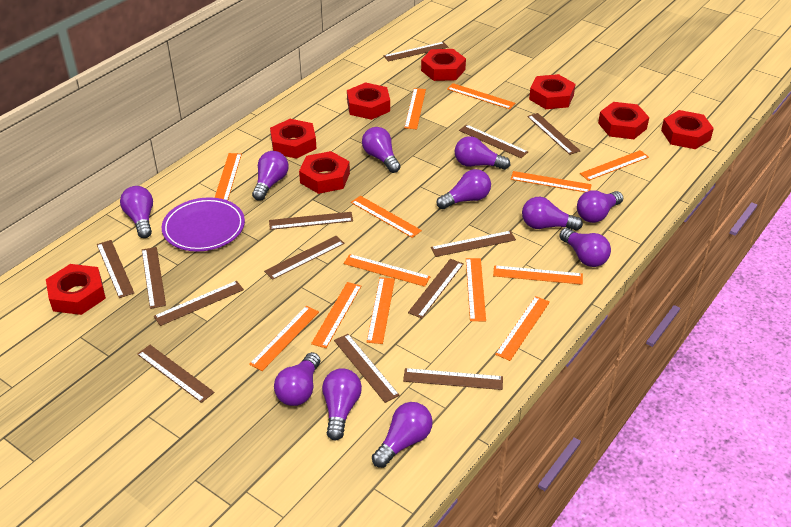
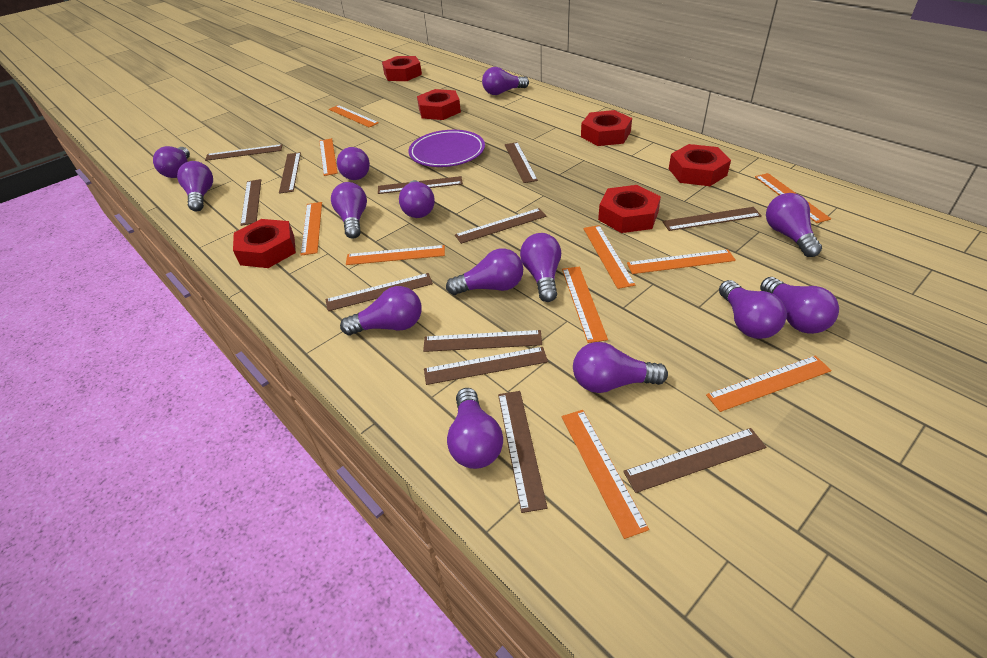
brown ruler: [97,240,134,298] [137,345,215,403] [142,247,166,309] [154,281,244,326] [264,236,345,280] [269,212,353,230] [334,334,399,403] [384,42,448,61] [403,368,503,390] [408,259,464,319] [431,231,516,257] [459,125,528,158] [527,113,580,155] = 13 -> [205,144,282,161] [241,179,261,226] [279,152,301,194] [326,273,433,311] [378,176,463,194] [423,330,542,352] [424,347,548,385] [455,208,547,244] [498,391,547,513] [505,142,538,183] [623,428,766,493] [662,207,762,231] = 12
orange ruler: [215,153,242,200] [249,306,319,371] [311,282,361,348] [343,254,431,287] [351,196,422,238] [367,277,395,344] [404,88,426,129] [447,83,515,109] [466,258,486,321] [493,265,583,285] [495,296,550,361] [511,171,592,192] [580,150,649,181] = 13 -> [300,202,322,256] [319,138,338,176] [329,105,379,128] [346,245,445,265] [562,266,608,343] [562,410,649,539] [583,225,635,289] [627,249,736,274] [706,356,832,412] [755,173,831,223] = 10
purple light bulb: [120,186,153,238] [252,151,289,201] [274,352,320,406] [322,368,362,440] [362,127,401,173] [372,402,433,468] [436,169,491,209] [455,136,510,170] [522,197,583,231] [559,228,611,267] [577,190,623,223] = 11 -> [153,146,190,178] [177,161,213,211] [331,182,367,239] [337,147,370,180] [340,286,422,335] [399,180,435,218] [446,249,523,295] [447,388,503,469] [482,67,529,95] [520,233,561,302] [573,342,668,393] [719,280,786,339] [760,277,839,334] [766,193,822,257] = 14
red nut: [46,264,106,315] [270,119,317,159] [299,151,350,194] [347,82,390,120] [421,49,466,81] [529,74,575,109] [598,102,649,139] [661,110,714,149] = 8 -> [233,219,296,268] [382,56,422,81] [417,89,461,120] [581,110,632,146] [598,185,661,233] [669,144,731,186] = 6

